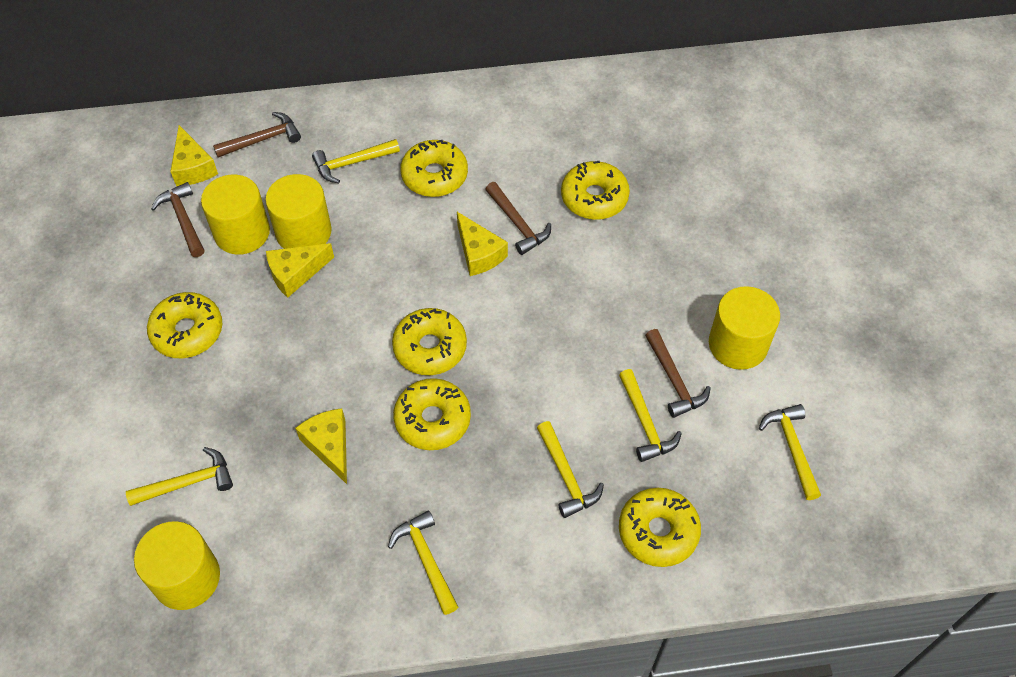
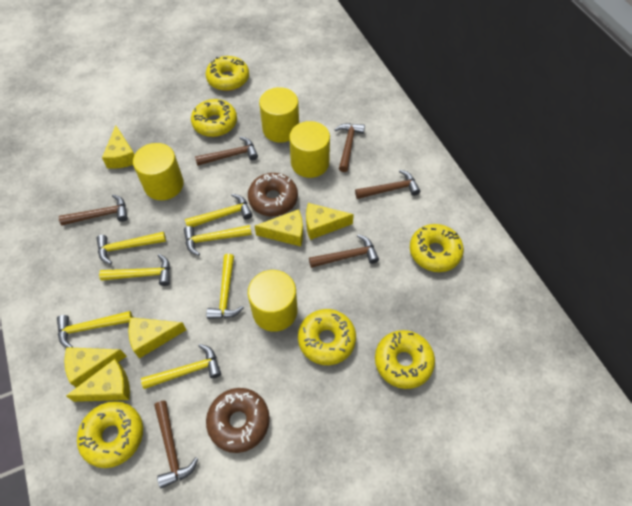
brown donut: none = 0 -> [206,388,270,453] [248,173,298,216] = 2
brown hammer: [151,182,204,257] [213,112,301,158] [485,182,551,255] [645,329,711,418] = 4 -> [59,195,128,225] [154,401,198,488] [195,136,258,166] [309,234,379,268] [334,123,365,172] [355,170,420,199] = 6
yellow cheese: [170,125,218,186] [266,243,334,298] [295,408,347,484] [457,212,508,276] = 4 -> [64,347,127,388] [66,359,130,402] [102,125,134,169] [128,317,186,359] [255,209,303,247] [306,203,354,240] = 6
yellow hammer: [126,447,233,506] [312,139,400,183] [388,510,458,615] [537,421,604,518] [619,369,682,462] [759,404,821,500] = 6 -> [57,311,133,348] [97,232,166,264] [99,254,170,286] [141,344,221,389] [184,225,252,256] [185,194,253,227] [206,254,244,319] = 7

